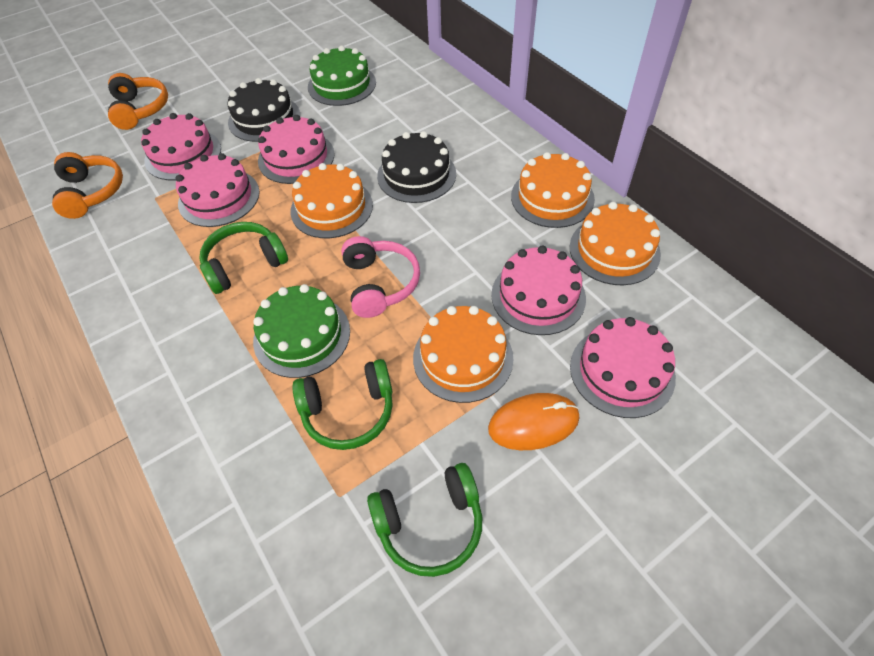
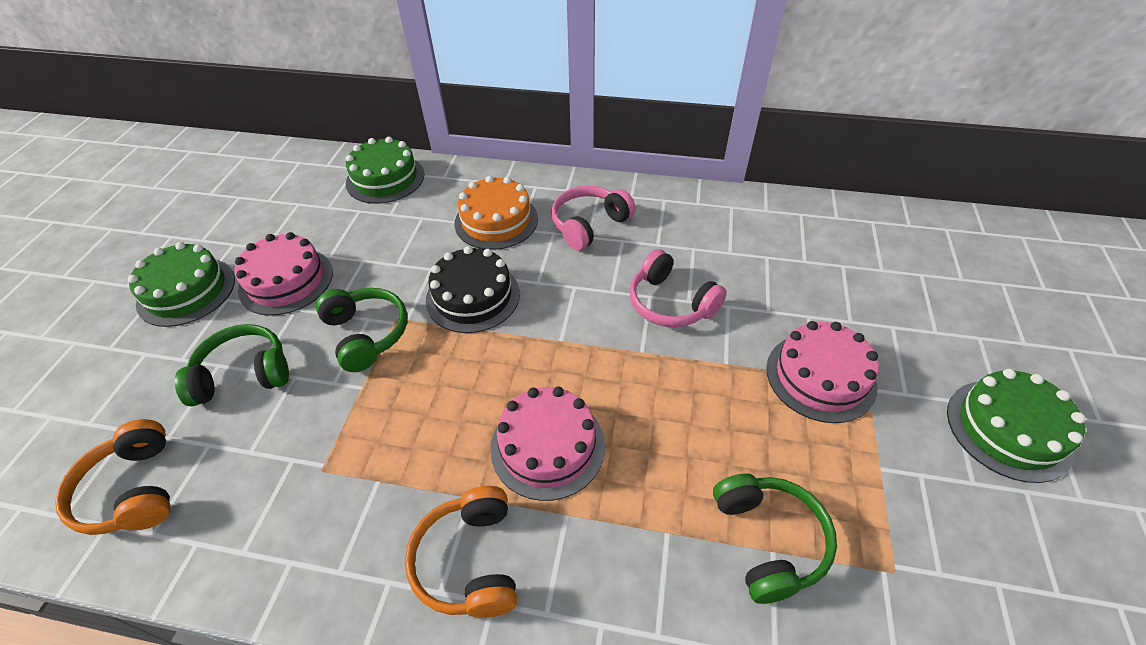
black cake: [227,78,300,142] [377,131,456,203] = 2 -> [426,246,520,333] = 1
green cake: [253,284,350,378] [308,45,376,106] = 2 -> [128,242,235,327] [346,137,424,204] [947,369,1086,483] = 3
orange cake: [291,163,373,238] [413,306,513,403] [511,152,595,228] [570,202,661,285] = 4 -> [454,176,538,250] = 1
orange mouse: [488,393,580,450] = 1 -> none = 0
pink cake: [141,113,221,180] [176,153,260,227] [258,115,335,184] [491,246,586,335] [570,317,676,418] = 5 -> [234,232,333,316] [490,387,605,501] [766,321,879,423] = 3
pink headphones: [341,236,420,318] = 1 -> [551,186,635,251] [629,249,727,327] = 2

